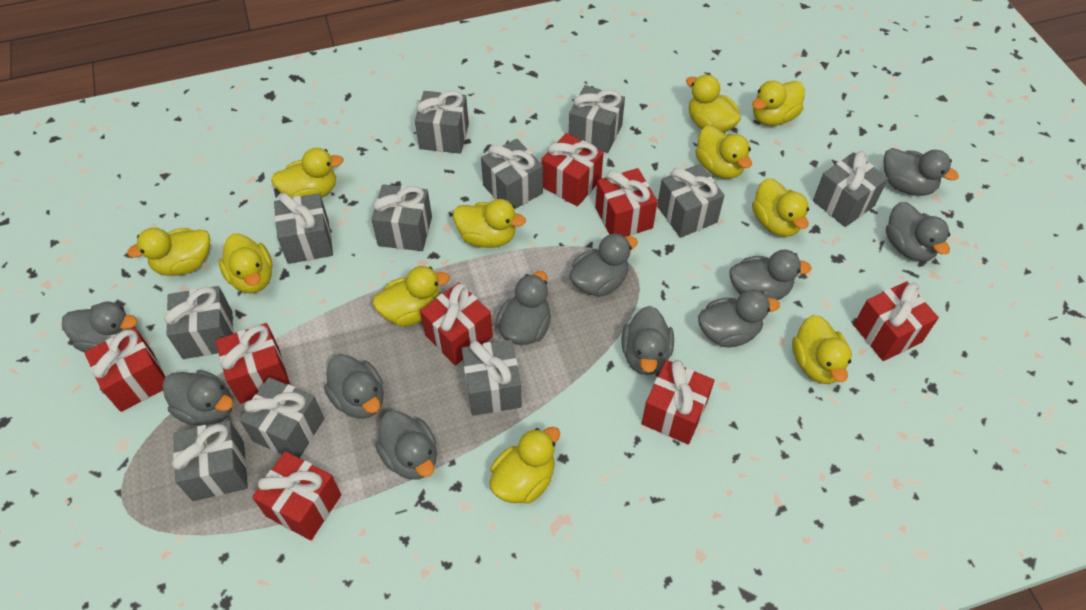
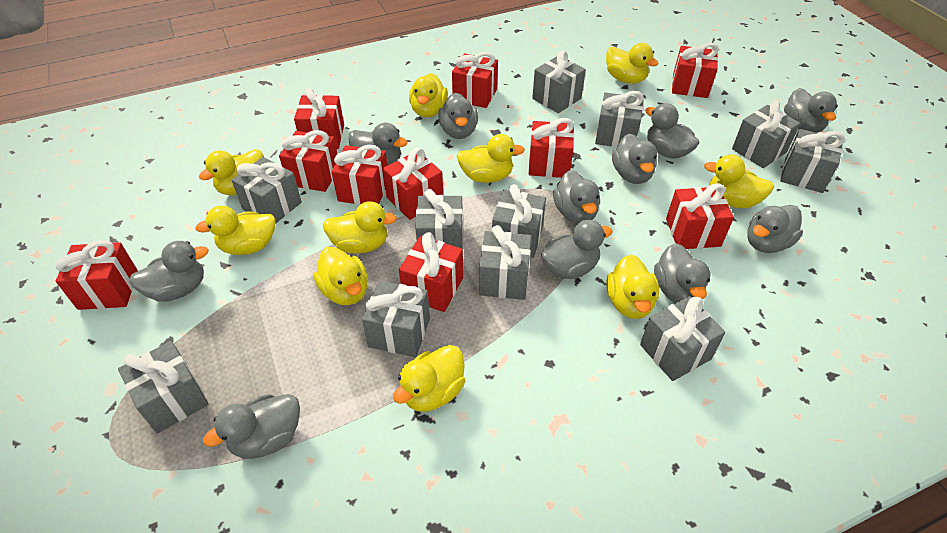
red gift: [84,327,165,412] [216,323,290,404] [252,451,341,540] [420,282,493,365] [541,133,604,206] [595,168,658,237] [641,360,714,444] [854,281,939,361] = 8 -> [56,240,138,310] [279,130,337,192] [294,88,344,149] [332,145,387,205] [383,148,443,220] [399,232,463,312] [452,52,498,108] [529,118,574,178] [666,183,734,249] [672,43,719,98] = 10
yellow duck: [127,227,210,276] [218,233,272,293] [271,148,344,198] [372,266,450,326] [453,199,526,248] [490,427,560,504] [686,75,741,133] [695,125,752,179] [752,80,805,126] [752,178,809,237] [792,315,852,384] = 11 -> [195,206,275,255] [199,149,264,195] [314,247,368,305] [323,201,397,254] [393,345,465,412] [409,73,448,117] [457,134,525,183] [606,43,659,84] [607,255,659,319] [704,154,774,208] = 10

